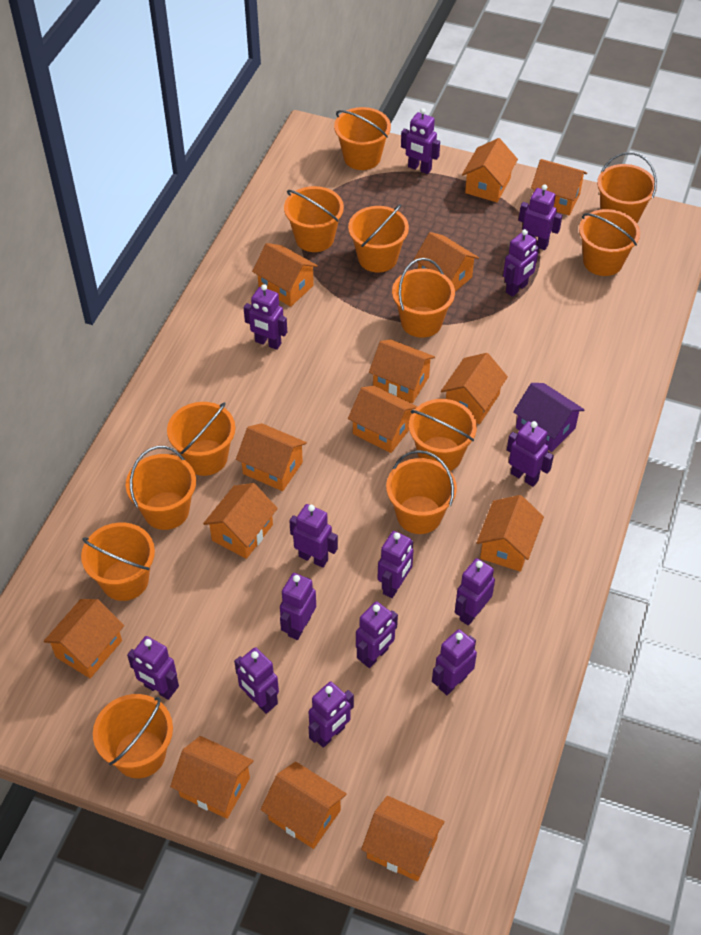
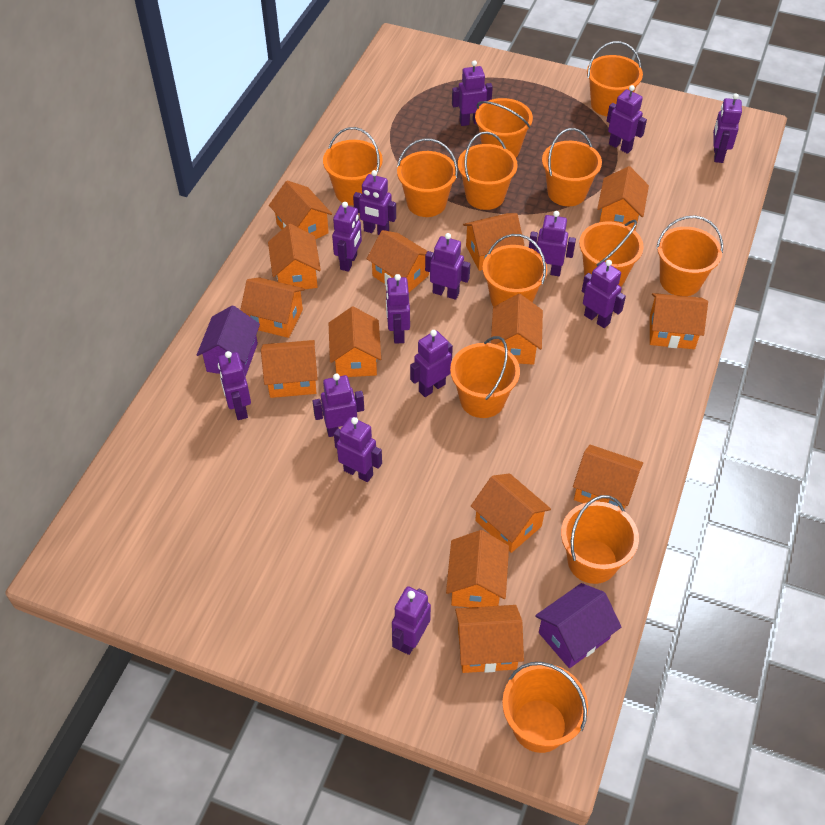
purple house: [513,383,585,452] = 1 -> [197,305,260,377] [535,583,621,668] = 2

